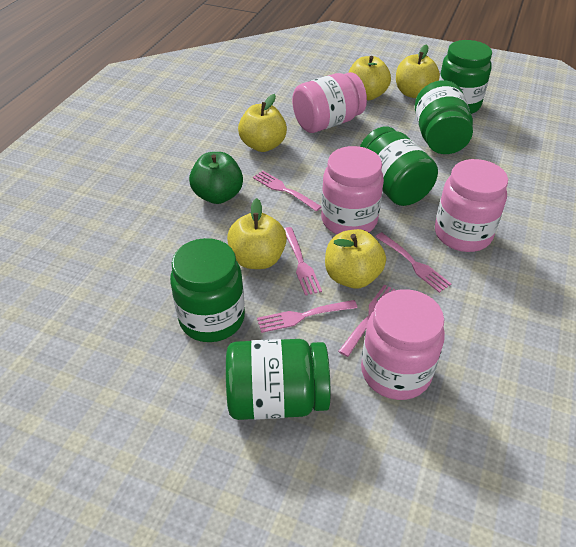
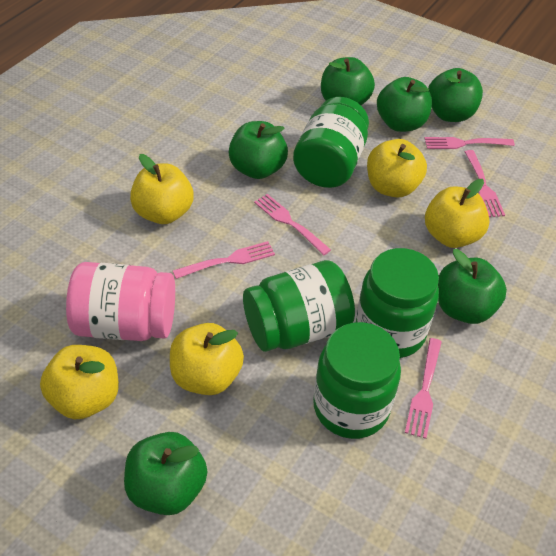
green apple: [189,152,243,204] = 1 -> [124,432,207,515] [229,121,288,179] [321,57,375,105] [377,77,432,132] [428,68,483,122] [438,249,507,324] = 6
green jar: [170,238,245,342] [226,339,330,420] [360,127,438,206] [415,80,473,154] [439,40,492,114] = 5 -> [243,260,355,352] [293,97,369,188] [313,322,401,439] [356,248,439,358] = 4
pink jar: [292,72,367,133] [321,146,384,234] [361,289,445,400] [435,159,508,252] = 4 -> [66,262,175,341] = 1

